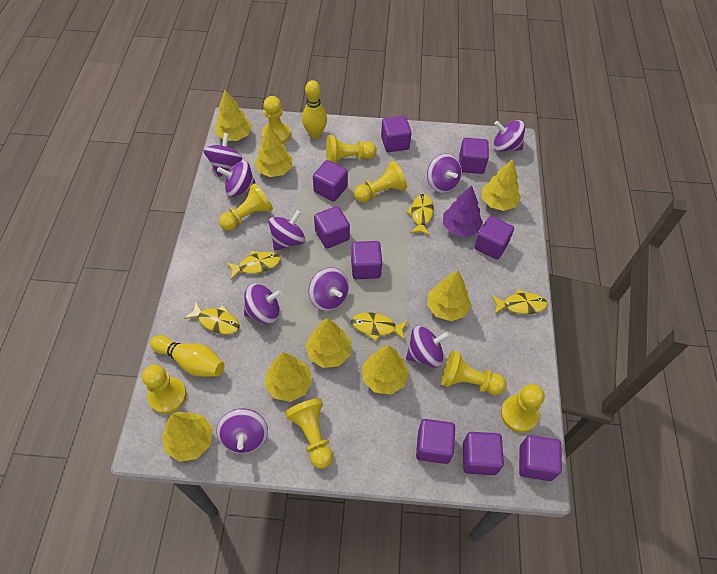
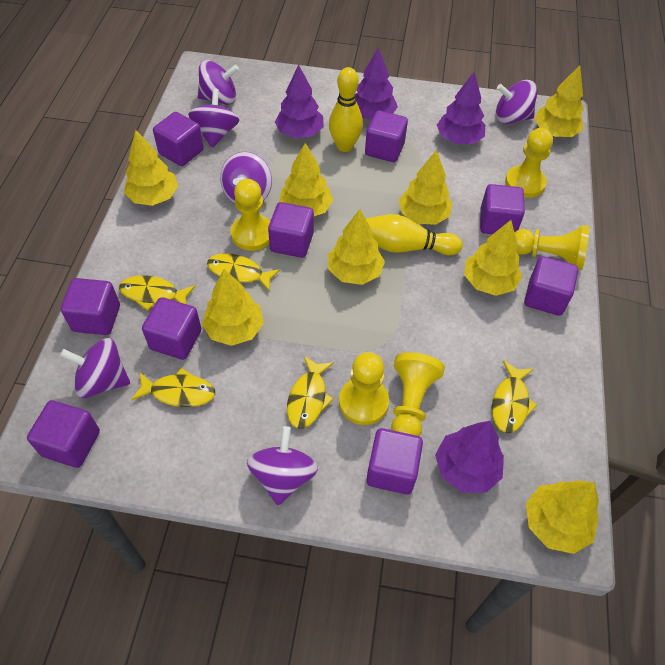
purple spinning top: [203,133,242,177] [216,408,268,453] [217,160,256,197] [244,283,282,324] [268,210,305,251] [309,267,349,311] [406,326,450,368] [427,153,462,193] [493,120,525,152] = 9 -> [60,338,130,398] [188,88,240,147] [198,60,239,105] [220,152,272,204] [247,426,318,505] [496,80,537,124] = 6
purple tree: [443,185,483,237] = 1 -> [275,64,324,138] [356,47,398,120] [435,421,504,493] [437,72,485,144] = 4
yellow pawn: [142,364,187,414] [219,183,273,231] [262,96,291,144] [285,398,333,469] [326,135,377,163] [354,161,407,203] [441,350,507,395] [501,384,545,433] = 8 -> [231,179,270,251] [339,352,389,425] [391,352,445,437] [505,128,553,198] [515,225,589,270] = 5

